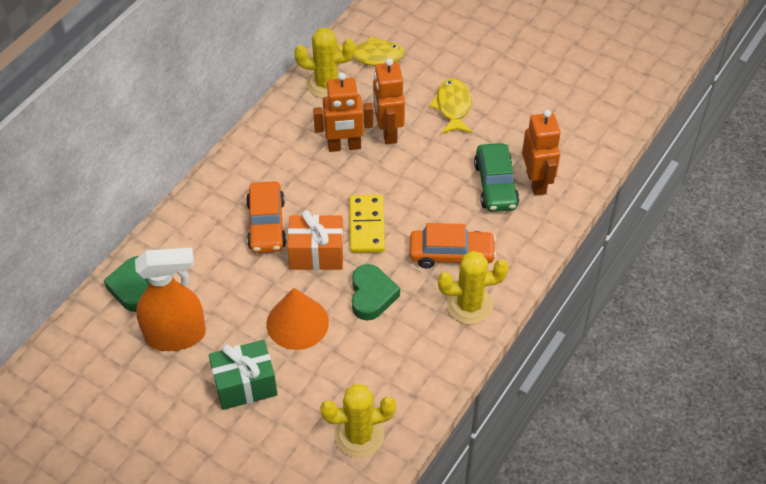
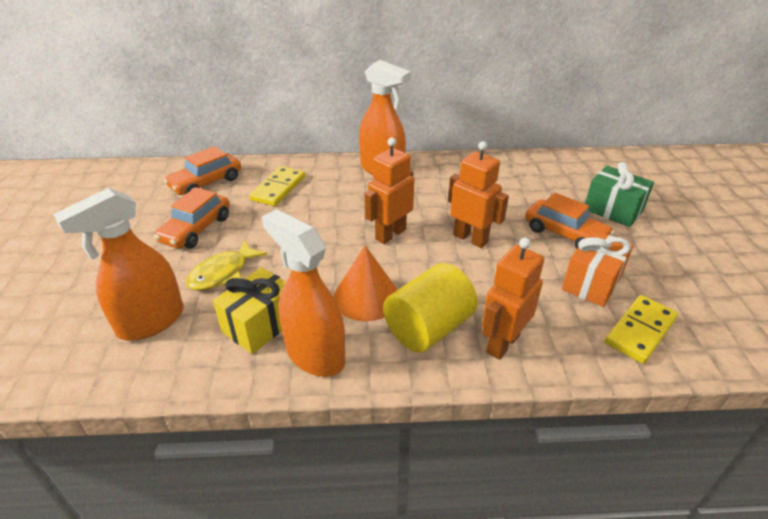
green car: [474,143,519,212] = 1 -> none = 0
green heart: [104,256,149,312] [352,264,400,321] = 2 -> none = 0
orange car: [246,181,287,253] [410,223,497,268] = 2 -> [154,187,230,248] [164,146,241,195] [525,193,614,249] = 3
orange spray bottle: [135,248,206,351] = 1 -> [53,188,183,340] [262,209,345,377] [359,60,411,175] = 3
yellow cactus: [294,28,355,98] [320,384,396,458] [438,251,509,324] = 3 -> none = 0
yellow cylinder: none = 0 -> [383,263,478,353] = 1
yellow domino: [350,195,385,253] = 1 -> [249,166,305,206] [605,295,678,364] = 2
yellow fish: [337,36,405,66] [429,78,472,134] = 2 -> [186,239,267,290] = 1
yellow gift: none = 0 -> [213,267,286,354] = 1

